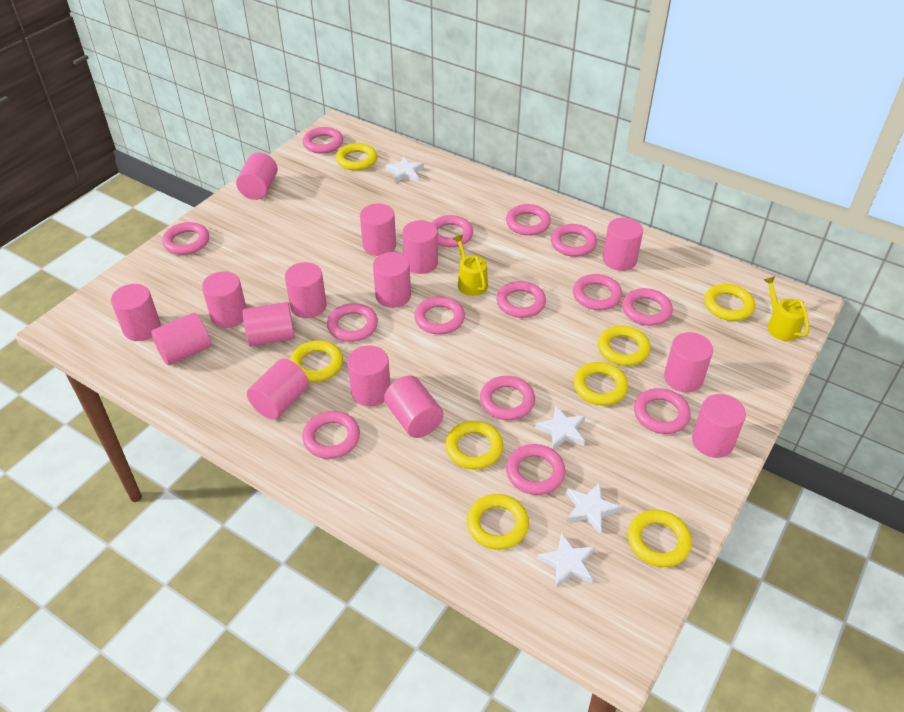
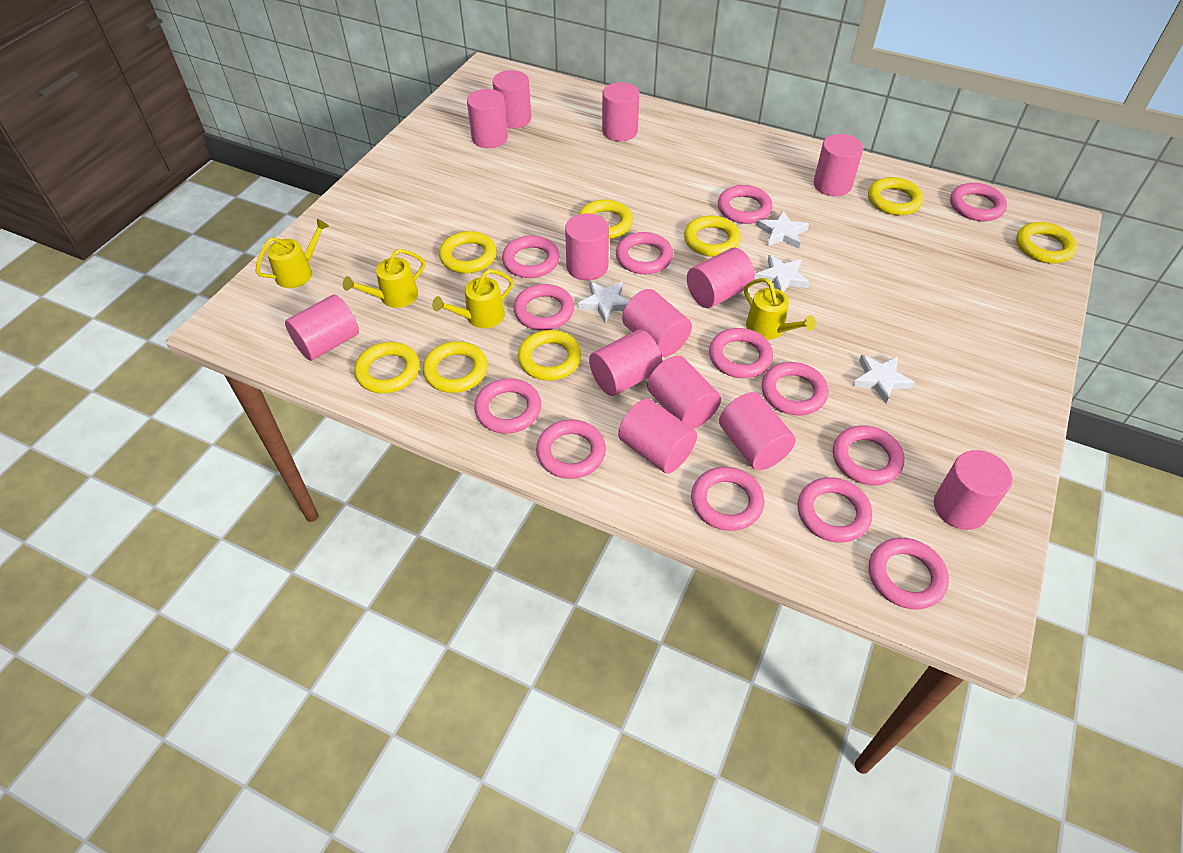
pink cylinder: [111,284,161,341] [151,313,211,365] [202,271,247,328] [236,152,278,200] [243,302,295,346] [247,358,309,419] [285,262,327,318] [347,345,390,406] [360,203,396,256] [373,252,411,308] [384,375,443,438] [402,220,438,274] [603,217,643,271] [664,332,713,393] [692,394,746,458] = 15 -> [285,294,359,361] [467,89,508,148] [492,70,531,129] [565,213,609,281] [589,330,662,396] [602,82,640,141] [618,398,697,474] [622,289,692,357] [647,356,721,429] [687,248,755,308] [719,392,796,470] [814,134,863,196] [934,450,1012,530] = 13
pink ring: [162,222,209,255] [302,411,360,459] [303,127,343,154] [327,303,378,342] [414,296,465,335] [431,215,473,247] [480,376,535,420] [497,281,546,318] [506,204,551,236] [506,444,566,495] [551,224,597,257] [573,274,622,310] [622,288,673,326] [634,388,691,434] = 14 -> [474,378,541,434] [502,236,560,278] [513,284,574,330] [536,419,606,479] [616,232,673,274] [691,467,765,531] [709,328,773,378] [718,185,772,224] [762,362,828,415] [797,477,872,543] [833,425,905,485] [869,538,949,610] [950,183,1007,221] = 13
yellow watering can: [453,235,488,296] [764,276,809,341] = 2 -> [256,219,329,288] [343,249,425,308] [432,269,513,328] [744,278,816,340] = 4

